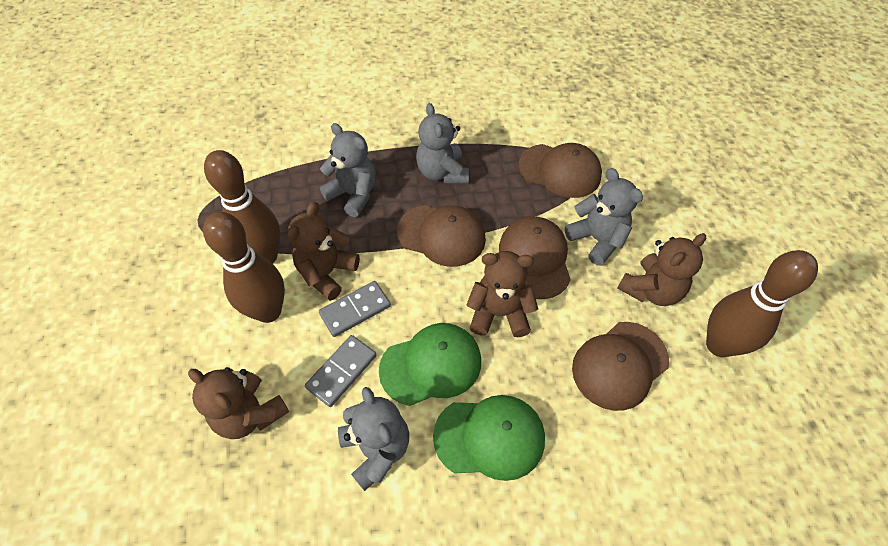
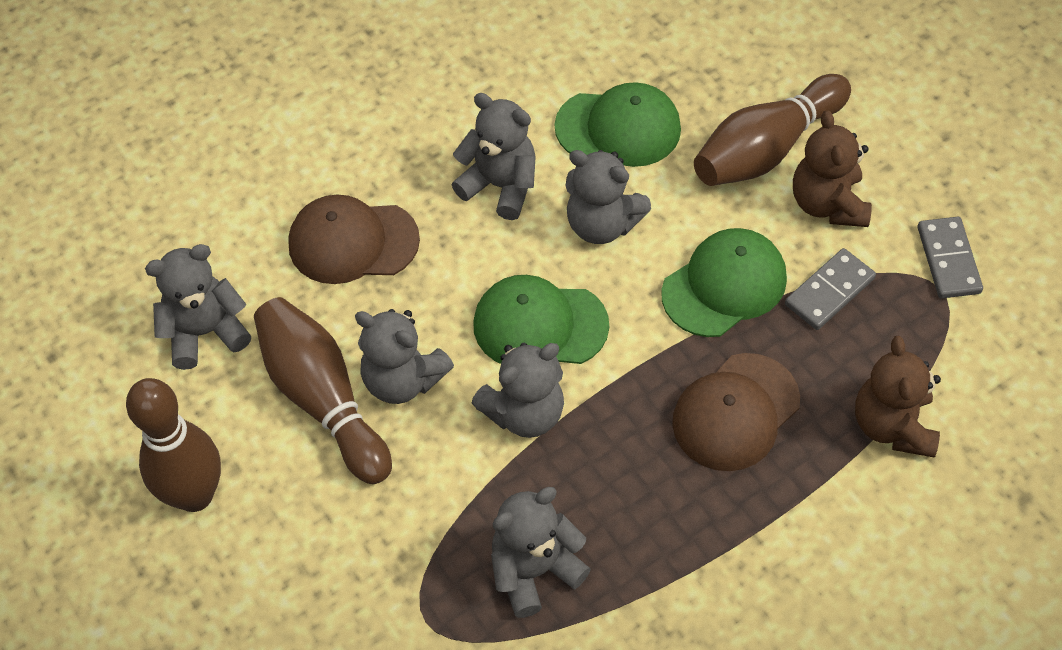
brown cap: [397,205,486,267] [499,216,571,299] [518,143,602,198] [572,322,669,411] = 4 -> [288,195,420,284] [672,353,800,471] = 2
brown teddy bear: [188,367,289,439] [287,202,360,301] [466,251,538,337] [617,233,706,306] = 4 -> [793,110,872,227] [855,336,941,457] = 2
green cap: [379,323,481,406] [433,395,545,481] = 2 -> [473,275,609,364] [555,82,681,167] [661,228,787,337] = 3
grey teddy bear: [320,123,376,217] [338,387,409,491] [416,103,469,184] [565,168,643,266] = 4 -> [145,244,251,370] [355,309,454,404] [452,93,536,220] [471,343,564,438] [491,487,591,618] [565,150,651,244] = 6

